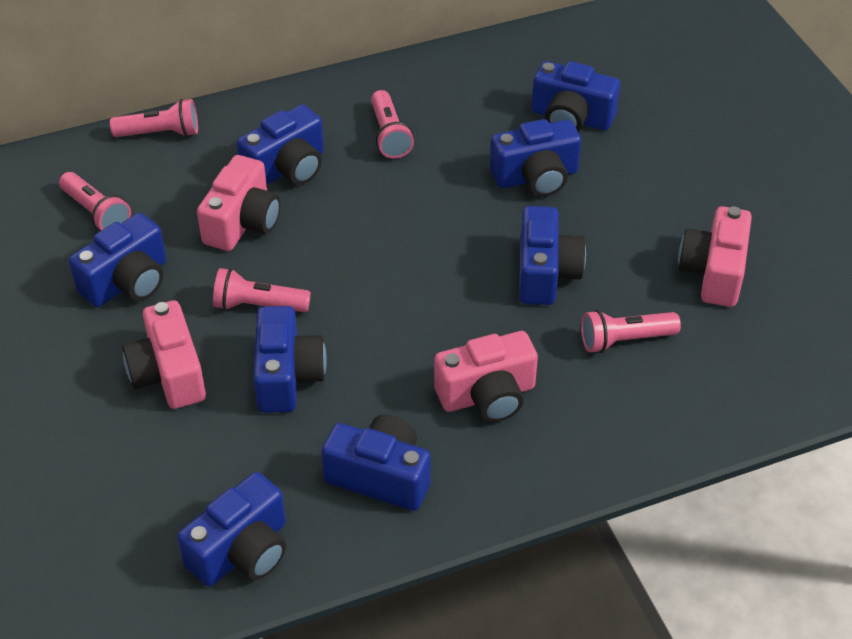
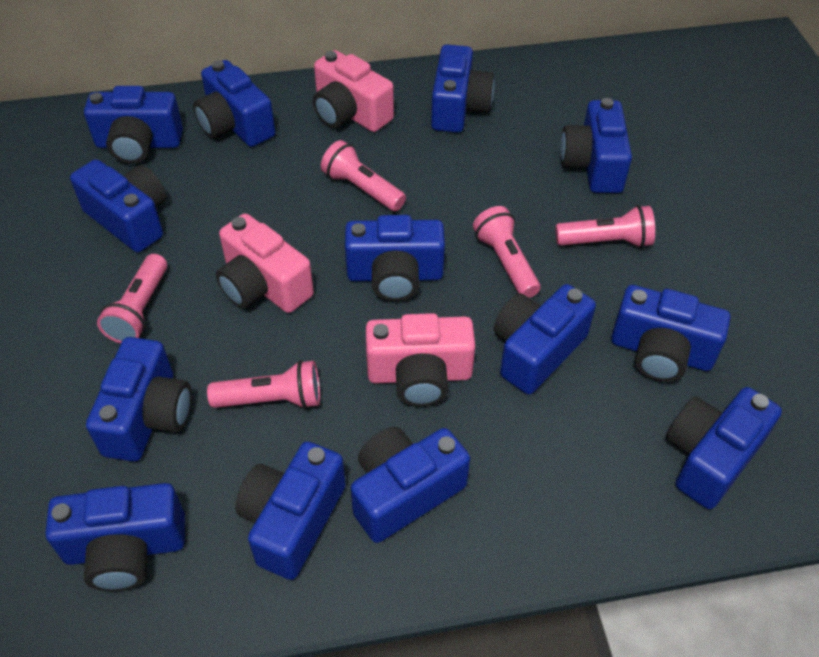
blue camera: [69,213,166,307] [177,472,286,587] [237,105,324,185] [253,306,327,413] [321,415,431,511] [490,119,581,197] [519,206,586,305] [532,61,620,132] = 8 -> [45,483,185,591] [70,159,166,252] [84,86,183,164] [86,337,192,462] [193,60,275,147] [235,441,346,580] [345,215,445,301] [350,427,470,543] [431,44,495,133] [494,284,596,394] [560,98,632,193] [611,285,731,382] [666,387,782,509] = 13
pink camera: [122,300,206,409] [197,155,280,251] [434,331,538,422] [678,206,752,307] = 4 -> [216,213,314,313] [313,50,394,132] [366,313,475,407] = 3

